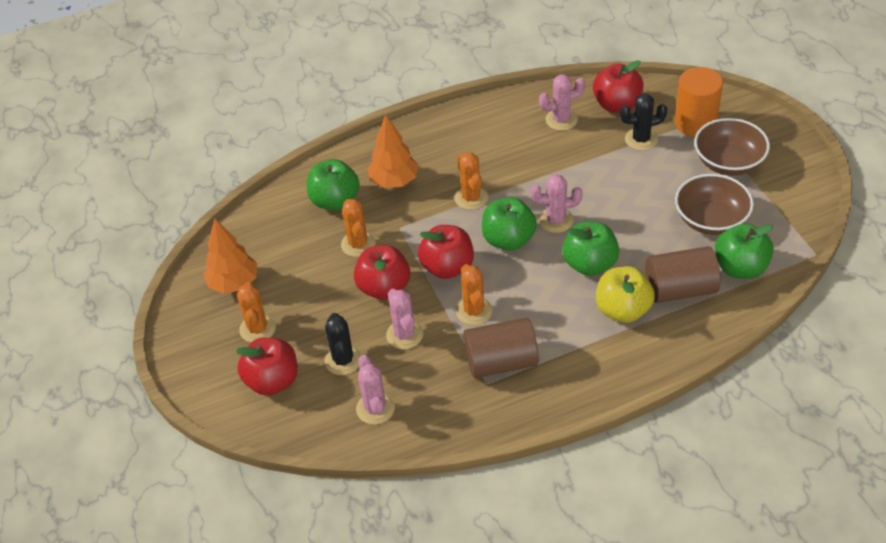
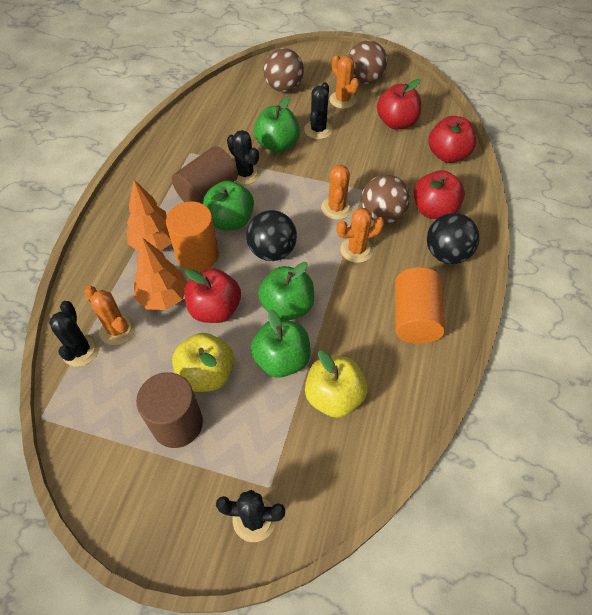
black ball: none = 0 -> [246,210,297,261] [427,213,480,264] = 2
black cactus: [325,313,362,375] [620,93,667,151] = 2 -> [49,301,99,367] [216,490,285,542] [227,130,260,185] [304,82,333,139] = 4
brown ball: none = 0 -> [264,48,304,92] [348,40,387,84] [361,175,410,224] = 3
brown bowl: [675,174,754,235] [694,118,770,176] = 2 -> none = 0
orange cylinder: [675,67,723,137] = 1 -> [166,201,219,272] [395,267,445,344] = 2
pink cactus: [356,355,395,425] [386,289,423,349] [531,174,582,233] [539,74,585,131] = 4 -> none = 0
yellow apple: [596,266,655,323] = 1 -> [172,333,234,392] [305,351,367,418] = 2

